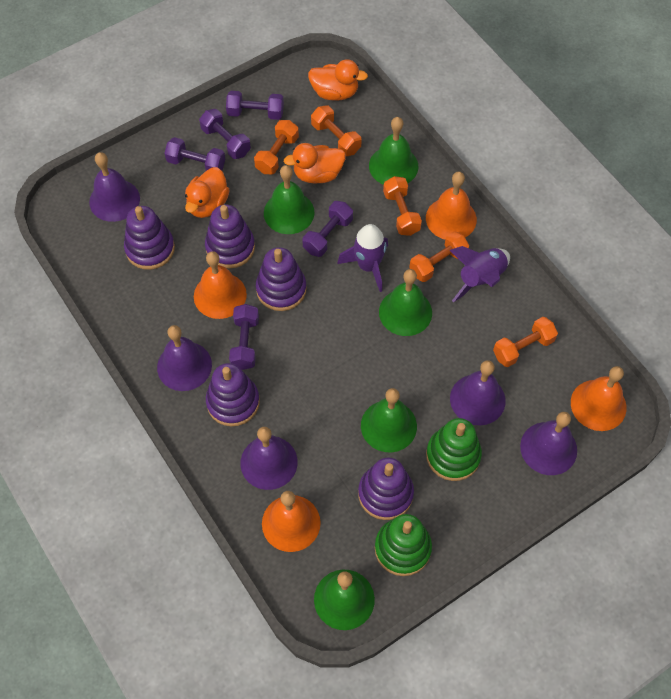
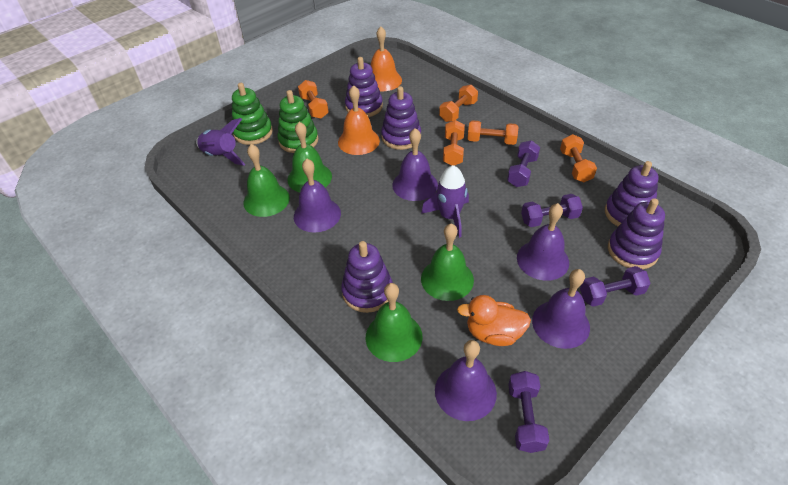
green bell: [264,165,314,234] [314,570,375,630] [361,388,417,452] [369,117,418,185] [379,269,432,336] = 5 -> [243,144,290,217] [287,122,332,193] [366,283,422,362] [421,223,474,301] = 4
orange bell: [194,251,247,319] [262,491,321,552] [426,171,477,239] [571,366,627,431] = 4 -> [338,85,380,155] [371,27,402,91] = 2
orange duck: [185,167,230,218] [284,143,345,184] [308,59,368,101] = 3 -> [457,295,531,346] = 1
purple dumbbell: [164,137,225,171] [199,109,251,159] [226,91,284,120] [229,304,259,370] [303,201,353,257] = 5 -> [507,140,540,187] [508,371,550,453] [521,194,583,227] [580,266,651,307] = 4

